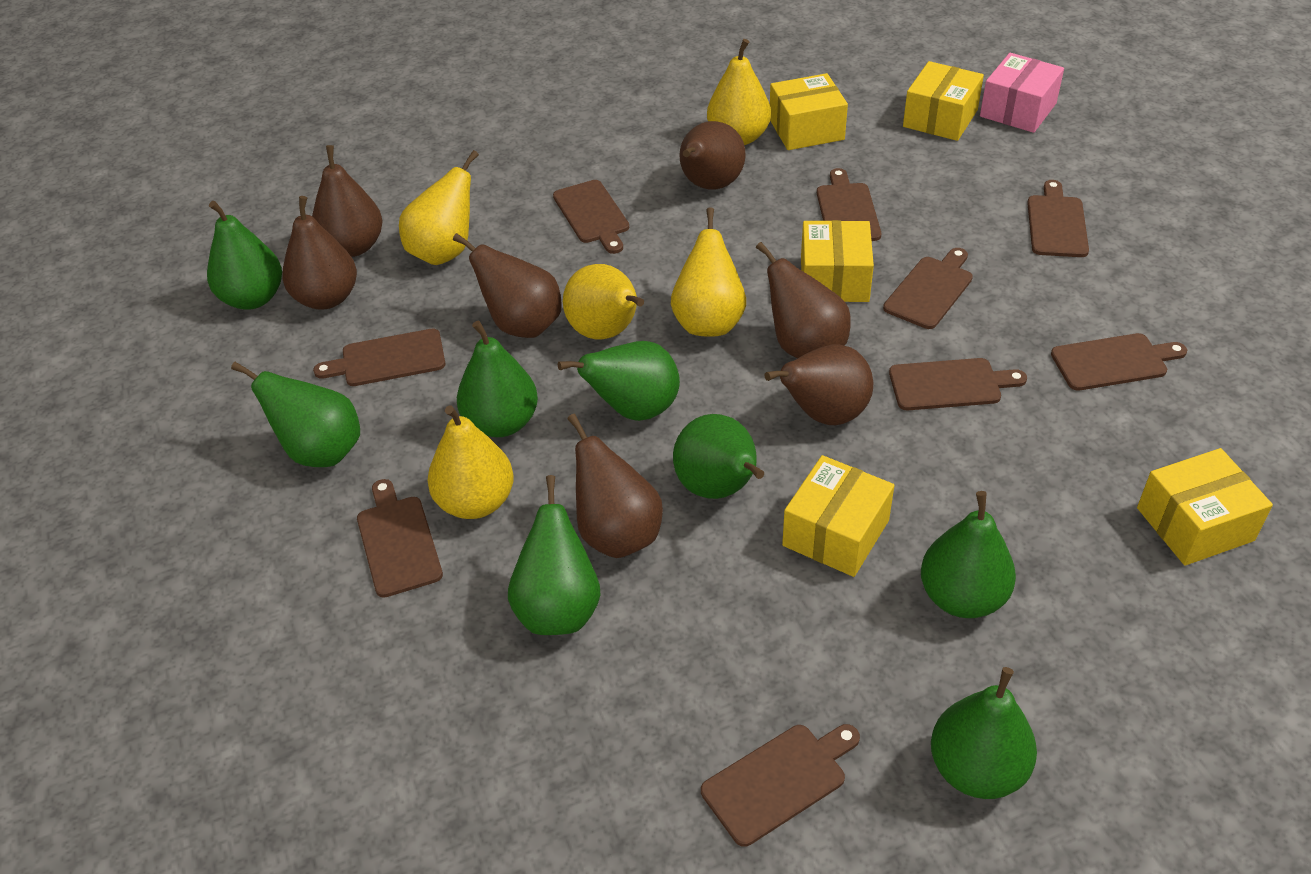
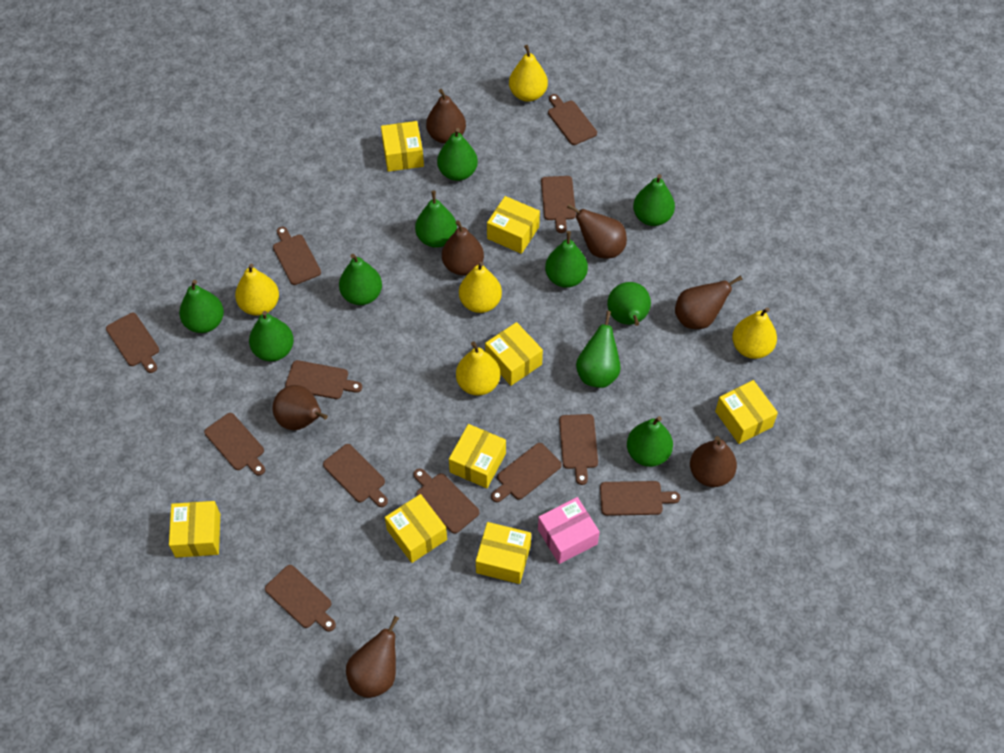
brown cutting board: [313,329,445,386] [357,479,443,598] [553,180,629,254] [701,724,860,847] [817,168,881,241] [883,248,973,329] [889,358,1027,410] [1027,180,1089,257] [1051,333,1187,391] = 9 -> [106,313,159,373] [204,413,265,476] [265,565,336,632] [273,227,321,285] [285,360,362,399] [323,444,388,507] [414,468,479,534] [491,443,562,502] [541,176,576,233] [548,94,597,145] [559,414,598,485] [600,481,680,516] = 12
green pear: [207,201,282,309] [231,362,360,467] [457,321,538,437] [508,475,600,635] [558,341,680,421] [673,414,764,499] [921,491,1016,618] [931,667,1037,799] = 8 -> [179,280,224,333] [249,311,294,361] [339,254,382,305] [415,191,457,248] [437,128,478,181] [545,231,588,288] [576,311,621,388] [607,282,651,326] [627,416,673,467] [633,174,675,226] = 10
yellow box: [770,73,848,150] [782,455,895,577] [801,220,874,302] [903,61,984,141] [1137,448,1273,566] = 5 -> [169,501,220,558] [381,121,424,172] [385,494,447,563] [449,424,506,488] [476,522,531,584] [485,322,543,386] [487,196,540,254] [715,380,778,444] = 8

